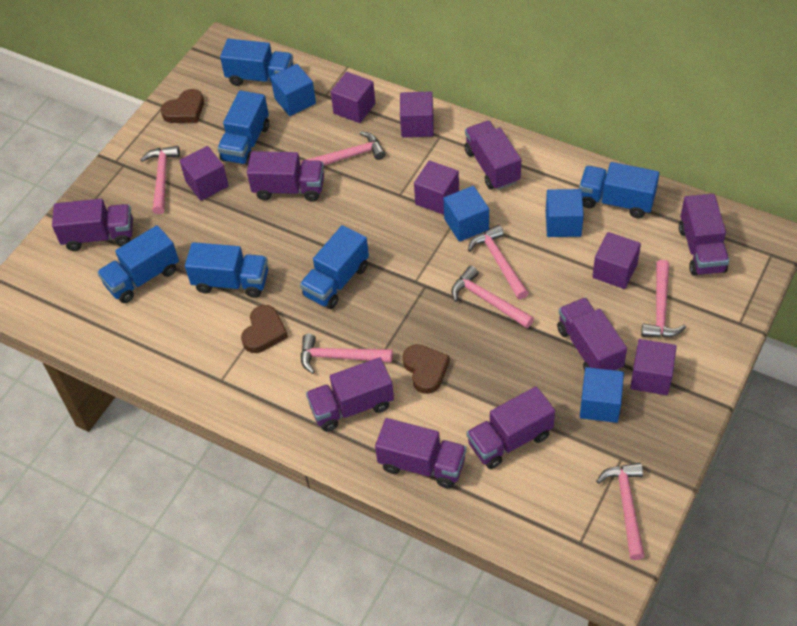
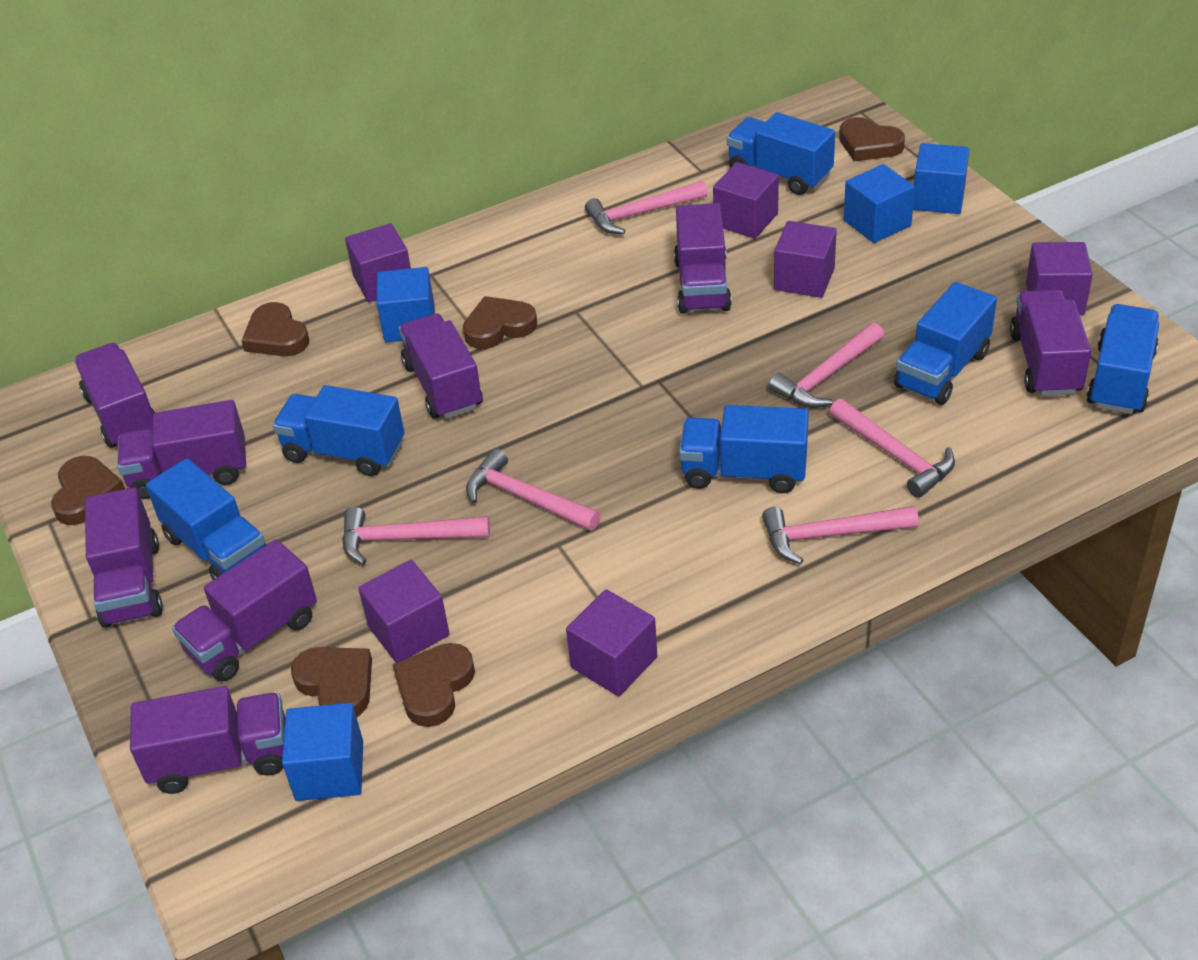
brown heart: [161,89,204,123] [241,305,288,353] [403,344,450,394] = 3 -> [51,456,125,525] [241,302,309,356] [291,647,372,717] [393,643,475,727] [463,296,537,349] [839,117,905,161] = 6
pink hammer: [140,146,180,214] [301,131,386,166] [301,334,393,374] [451,266,534,328] [468,225,528,300] [596,463,645,560] [641,260,686,337] = 7 -> [342,507,490,565] [466,448,601,531] [585,181,708,234] [762,506,919,564] [768,322,884,408] [830,399,955,498] = 6

